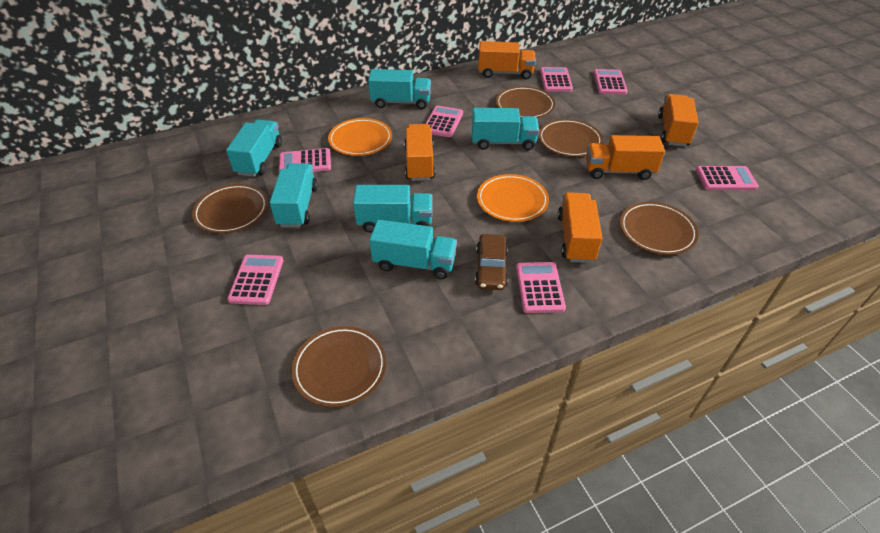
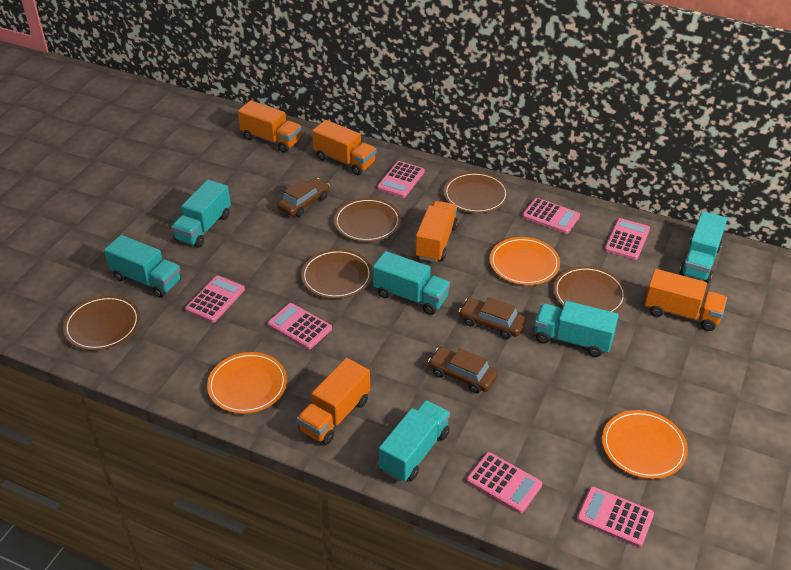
brown car: [475,234,508,290] = 1 -> [277,178,330,217] [428,347,498,394] [459,297,526,339] = 3
orange plate: [328,118,392,156] [477,174,549,222] = 2 -> [207,352,287,414] [489,237,560,285] [602,410,688,479] = 3

